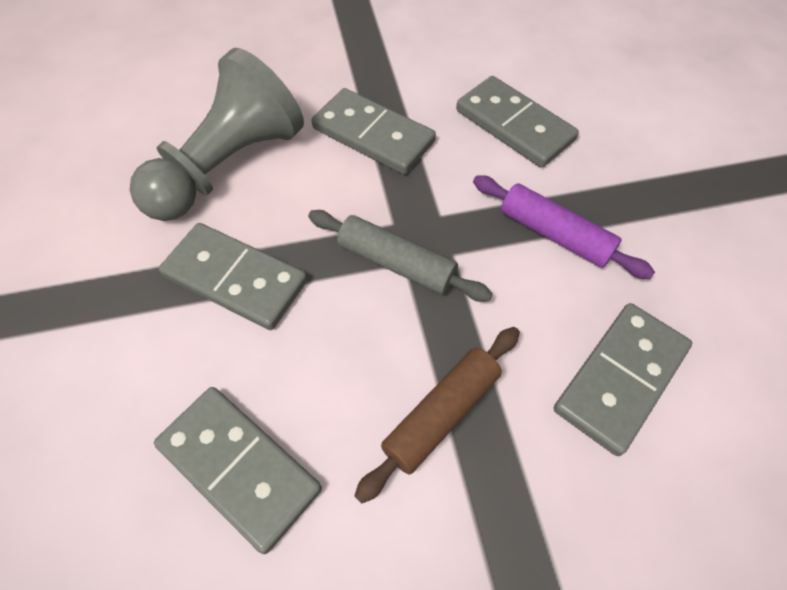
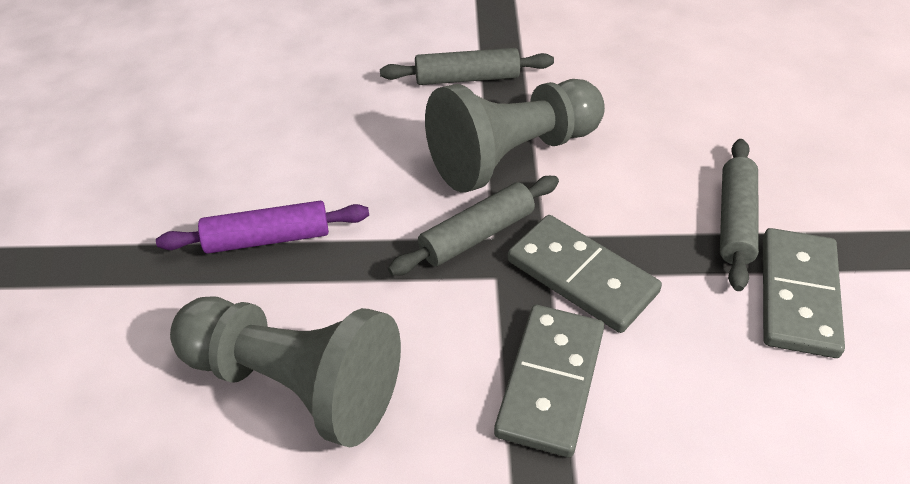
brown rolling pin: [354,327,520,503] = 1 -> none = 0
grey domino: [154,387,322,554] [159,223,307,330] [312,88,436,174] [456,76,579,168] [554,303,692,456] = 5 -> [494,305,604,457] [508,215,662,333] [763,228,845,358] = 3
grey pawn: [130,48,304,221] = 1 -> [170,296,401,448] [425,79,605,193] = 2
grey rolling pin: [308,210,493,302] = 1 -> [380,48,554,85] [388,176,559,276] [720,139,759,291] = 3

